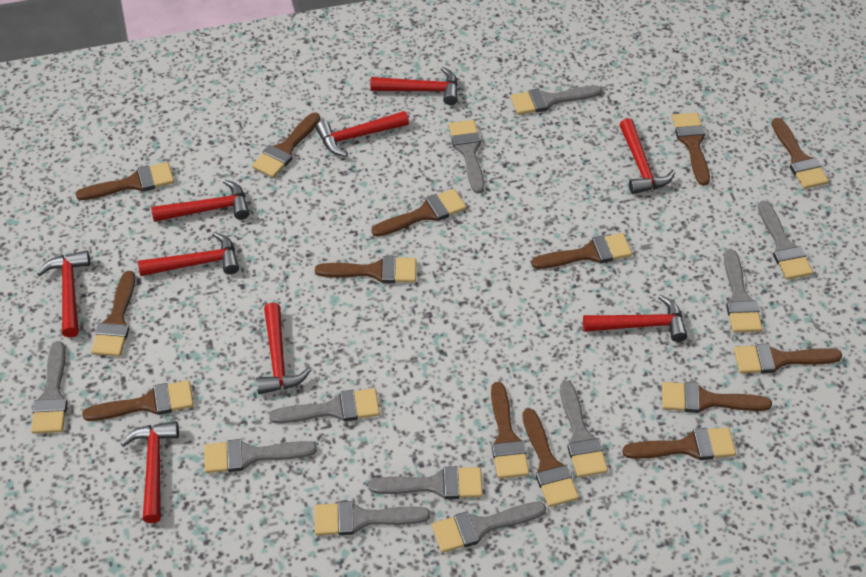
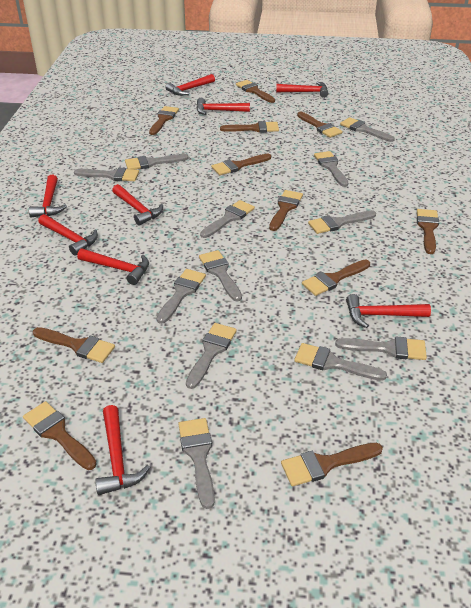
brown brush: [76,162,174,200] [82,380,194,421] [91,271,135,357] [252,112,320,178] [315,256,417,283] [372,189,466,237] [491,382,529,479] [523,408,579,507] [531,233,632,269] [622,427,736,460] [662,382,772,413] [672,113,710,186] [734,344,842,373] [772,118,829,189] = 14 -> [23,401,97,470] [33,327,115,363] [149,106,179,135] [211,154,271,175] [220,121,279,133] [236,80,275,103] [269,190,303,231] [281,443,383,486] [297,112,342,138] [302,260,370,296] [417,209,439,254] = 11
grey brush: [31,341,67,434] [204,439,317,473] [269,388,380,423] [314,501,430,535] [368,466,483,499] [432,502,546,553] [449,120,484,194] [511,85,602,115] [560,381,608,478] [724,249,762,333] [758,201,813,280] = 11 -> [74,168,139,181] [125,154,189,170] [156,269,206,324] [178,418,215,509] [186,323,237,389] [199,250,242,302] [200,200,255,238] [294,343,387,381] [308,210,376,234] [314,151,348,187] [336,336,427,360] [340,117,395,142] = 12

